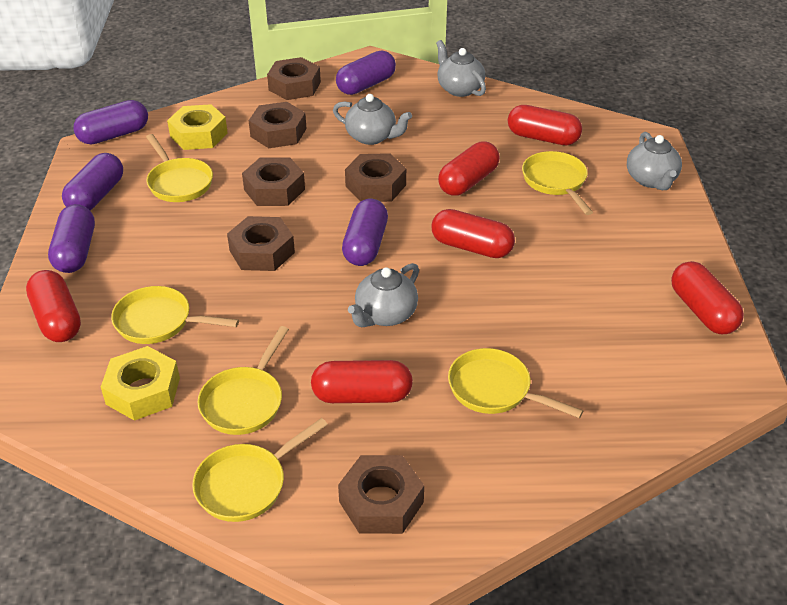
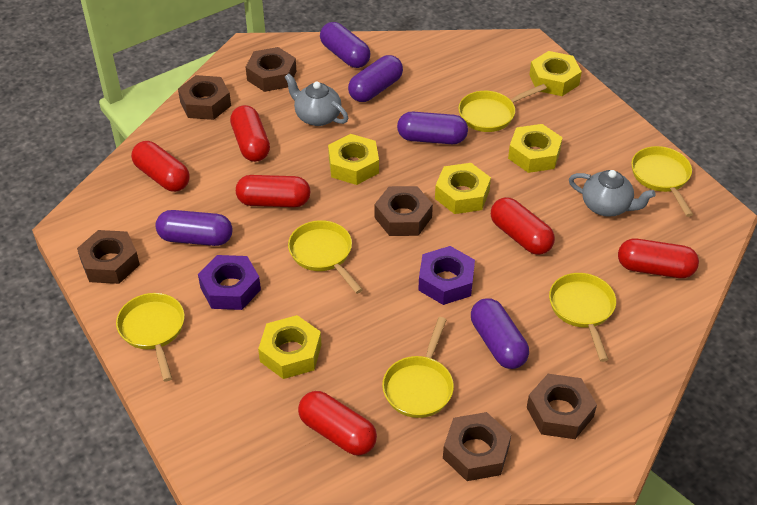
grey teapot: [333,94,412,145] [348,263,419,327] [436,40,486,97] [627,132,682,190] = 4 -> [285,74,348,126] [569,170,656,217] = 2
purple nut: none = 0 -> [198,255,261,310] [418,246,475,305] = 2
yellow nut: [101,346,180,421] [167,104,228,150] = 2 -> [258,315,322,379] [328,134,379,185] [435,163,491,214] [508,124,563,173] [529,51,582,96] = 5

